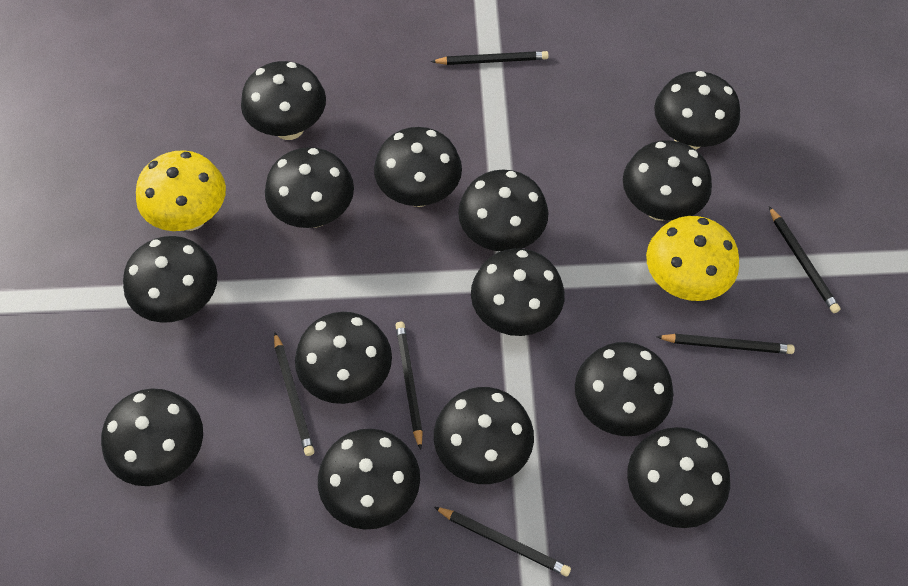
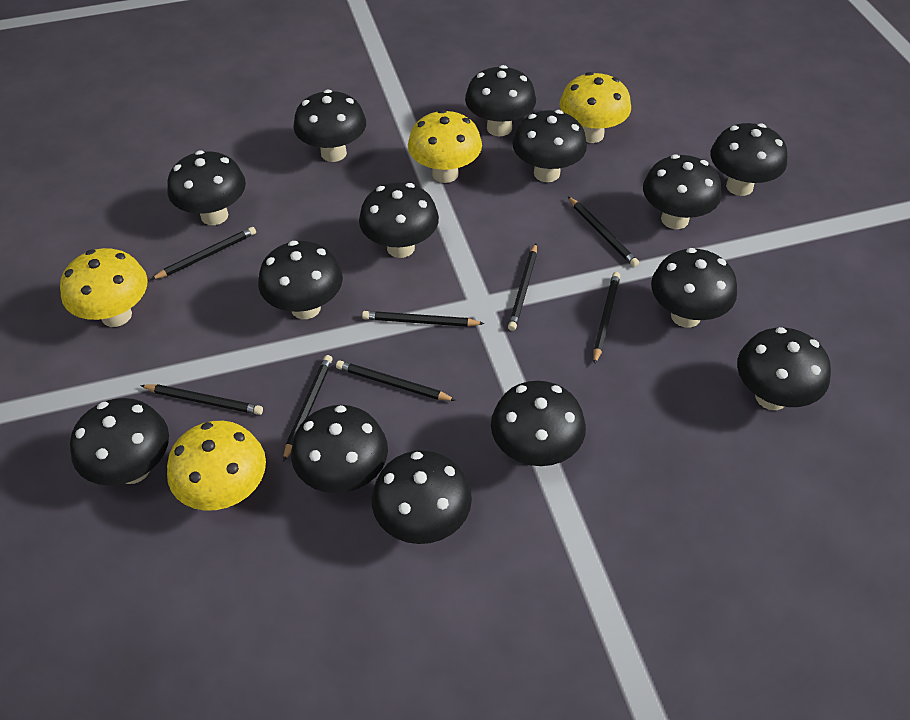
black pencil: [274,332,314,456] [395,322,423,450] [431,51,549,65] [434,507,571,576] [656,334,795,354] [769,206,840,313] = 6 -> [140,384,263,415] [150,227,256,280] [283,355,332,462] [336,360,456,401] [362,311,485,327] [508,243,537,331] [568,196,639,267] [593,272,620,365] = 8
yellow mushroom: [136,150,226,231] [646,216,739,301] = 2 -> [60,248,147,327] [167,421,266,511] [408,110,482,183] [559,72,631,143] = 4

